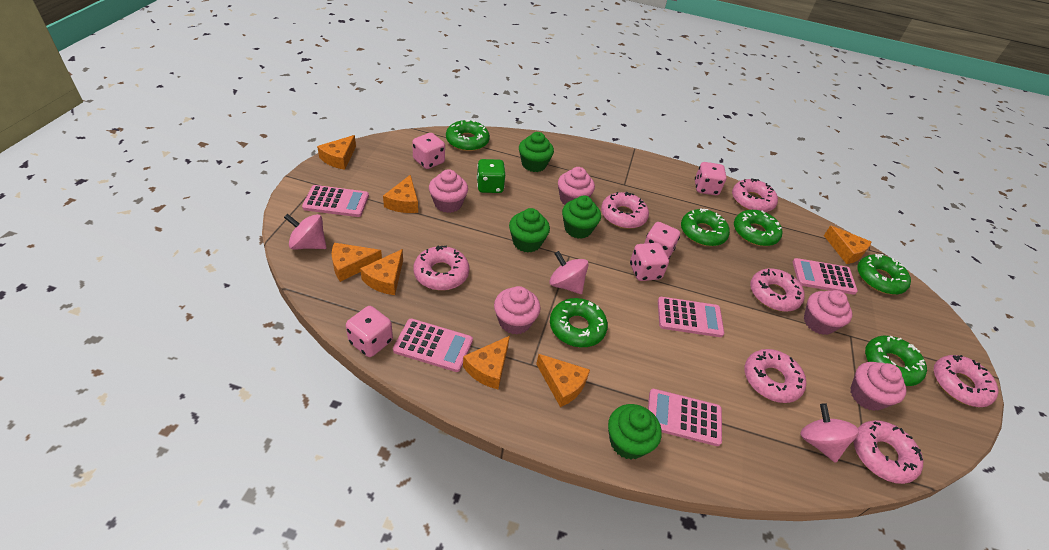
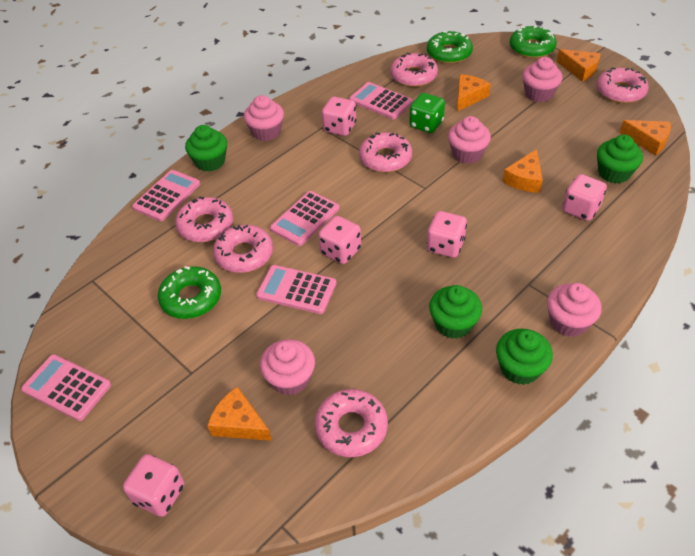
green donut: [446,120,490,151] [550,298,608,347] [681,208,730,246] [734,210,783,246] [857,254,911,295] [865,336,927,386] = 6 -> [158,266,221,319] [427,31,473,63] [510,26,557,58] = 3
orange cheese: [317,135,356,170] [332,243,382,282] [360,249,403,295] [383,175,418,213] [463,336,510,389] [536,354,590,407] [824,226,871,264] = 7 -> [207,387,272,441] [457,74,491,111] [503,149,543,193] [557,49,601,82] [620,120,671,156] = 5
pink donut: [414,246,469,291] [601,192,649,229] [732,178,778,212] [745,349,806,403] [750,268,805,312] [853,420,923,484] [934,355,998,407] = 7 -> [175,197,233,242] [213,225,273,273] [315,389,388,457] [359,132,412,173] [390,53,438,87] [596,68,649,103] = 6
pink spinning top: [284,214,326,250] [549,251,589,294] [800,403,859,463] = 3 -> none = 0

